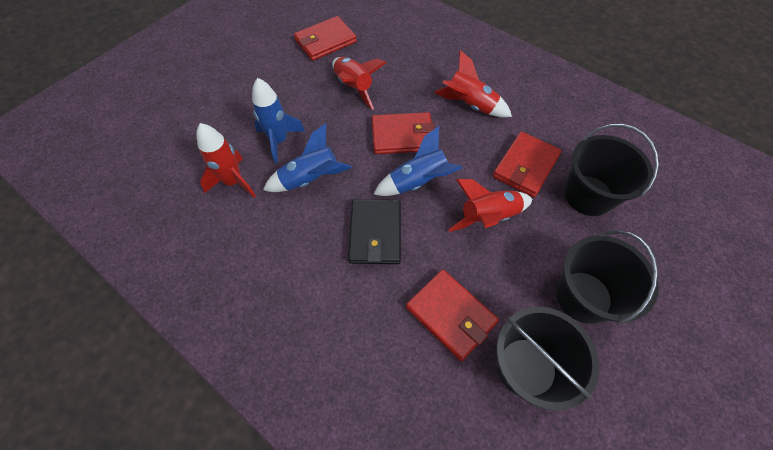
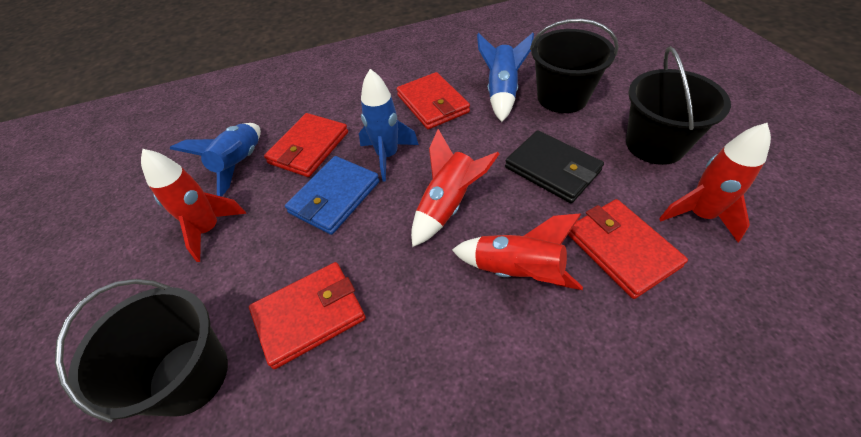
blue wallet: none = 0 -> [285,156,380,235] = 1

